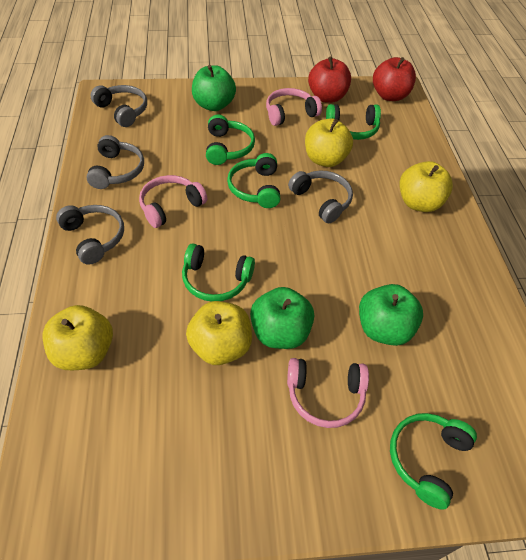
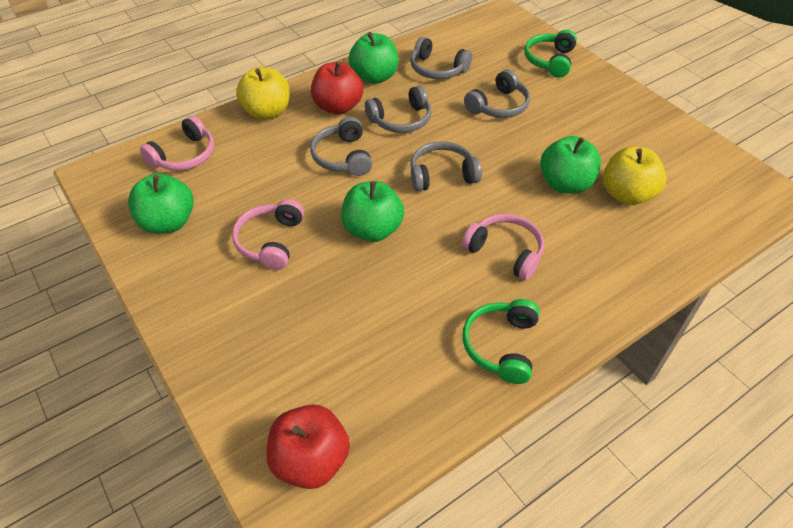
green apple: [192,65,236,111] [250,287,314,349] [359,284,423,346] = 3 -> [128,173,194,234] [341,181,404,242] [349,32,398,84] [540,136,601,194] = 4
green headphones: [182,243,255,301] [206,114,255,165] [227,153,280,208] [326,104,381,140] [390,413,477,510] = 5 -> [462,299,539,384] [524,30,577,78] = 2
grey headphones: [56,205,124,265] [86,135,144,189] [91,85,147,127] [288,171,353,223] = 4 -> [310,117,372,176] [365,85,431,133] [410,37,472,79] [410,141,482,192] [464,69,530,118] = 5
yellow apple: [42,305,113,371] [186,301,252,365] [305,118,353,167] [399,161,453,212] = 4 -> [236,67,290,120] [603,147,667,205] = 2

